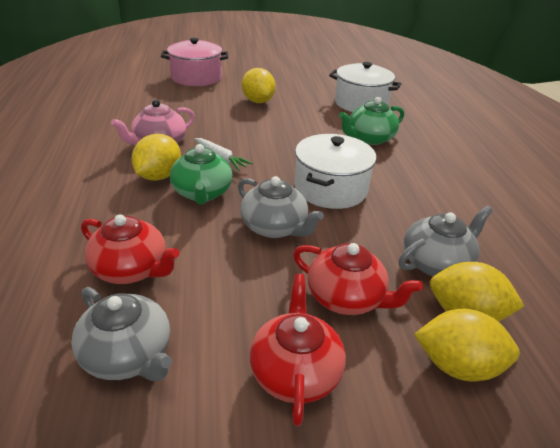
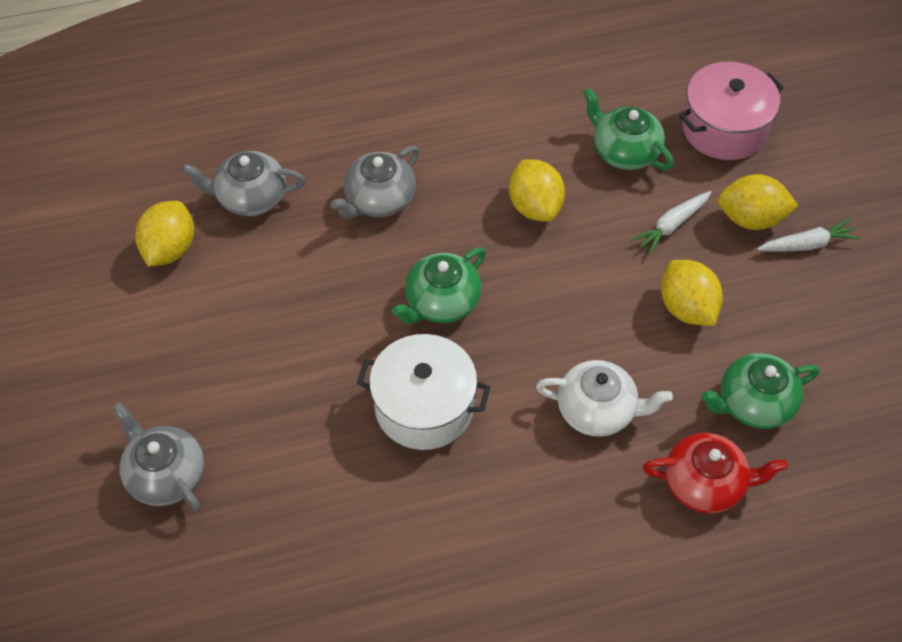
green teapot: [170,143,233,204] [339,97,404,145] = 2 -> [392,248,486,324] [583,88,674,170] [701,353,819,429] = 3
pink teapot: [111,100,195,145] = 1 -> none = 0
red teapot: [81,214,180,284] [250,274,346,426] [293,243,423,315] = 3 -> [643,433,788,514] = 1
white carrot: [194,138,253,171] = 1 -> [631,191,711,255] [757,219,860,251] = 2
white pot: [295,134,376,209] [329,62,401,112] = 2 -> [357,334,490,450] = 1
white teapot: none = 0 -> [536,360,673,437] = 1

